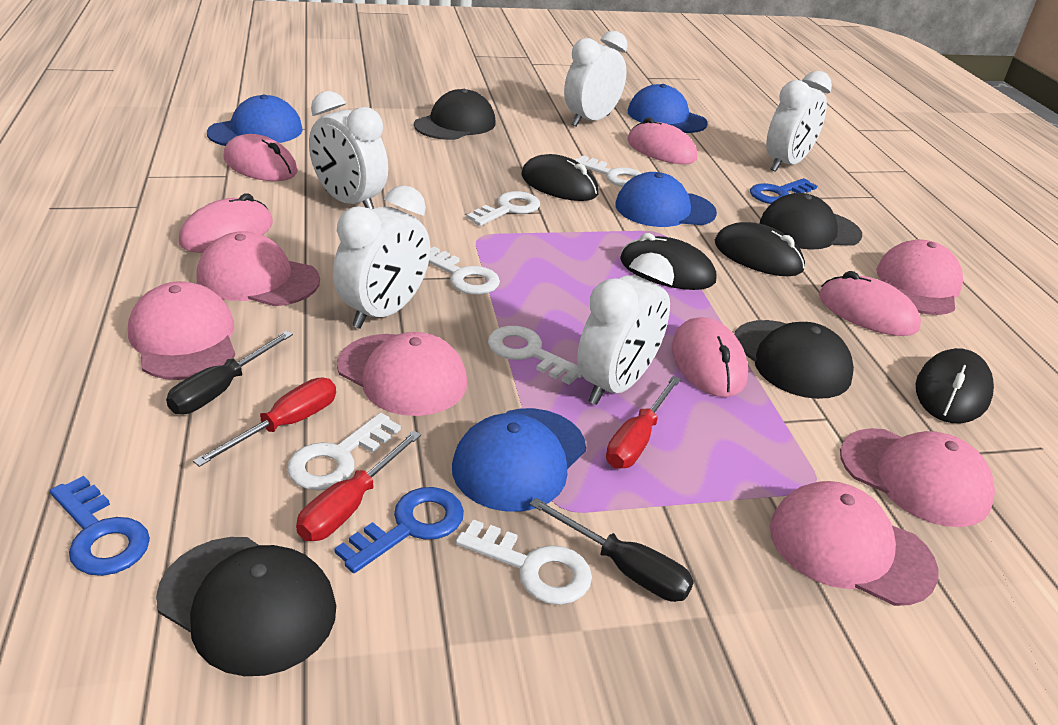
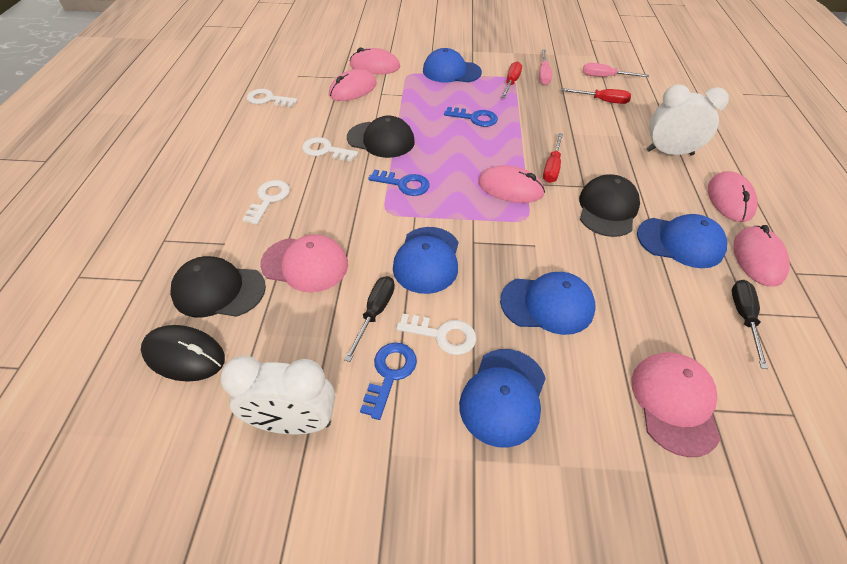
black cap: [156,537,336,676] [414,89,496,140] [734,320,854,399] [760,193,862,250] = 4 -> [170,256,266,317] [347,116,415,158] [579,174,640,237] = 3
black mouse: [521,154,598,201] [620,233,716,290] [715,222,805,276] [916,348,994,423] = 4 -> [141,325,225,382] = 1
blue cap: [207,95,303,146] [452,408,586,512] [615,172,717,227] [628,84,708,133] = 4 -> [393,227,459,294] [423,48,482,83] [459,349,546,448] [500,272,595,335] [637,214,727,268] = 5
pink cap: [128,281,235,380] [197,231,320,306] [337,332,467,416] [770,481,939,606] [840,428,995,527] [876,239,963,315] = 6 -> [260,234,348,293] [631,352,721,457] = 2
pink screwdriver: none = 0 -> [539,50,552,85] [583,63,649,77] = 2
white clock: [309,91,388,210] [333,185,430,329] [564,31,627,127] [577,253,674,405] [766,71,832,172] = 5 -> [220,356,335,434] [646,84,729,156] = 2
white key: [287,413,401,490] [429,247,500,295] [456,519,592,605] [466,191,540,226] [488,326,582,385] [574,155,642,187] = 6 -> [243,180,290,225] [246,89,298,107] [302,137,358,162] [396,314,476,355] = 4

